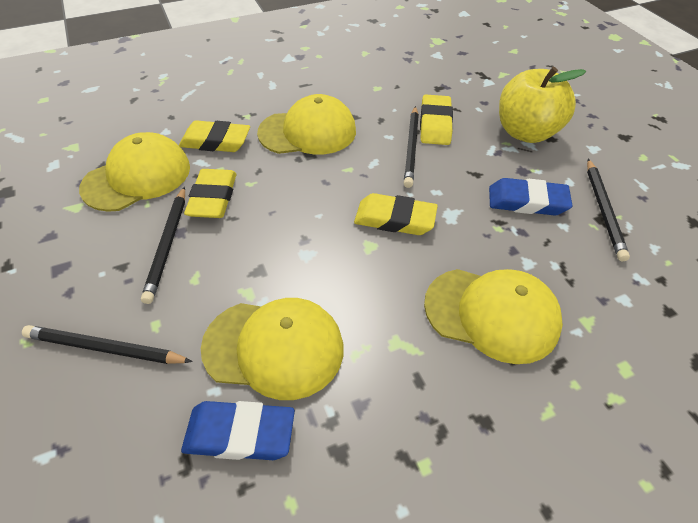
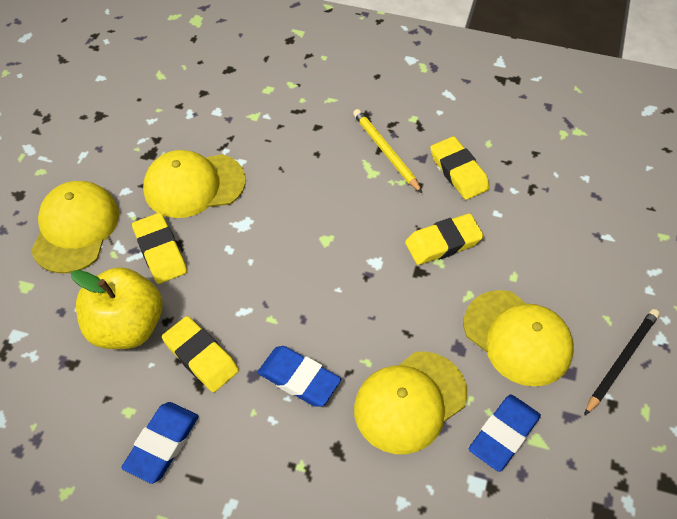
black pencil: [22,325,193,364] [141,187,185,304] [404,106,419,188] [587,159,630,261] = 4 -> [584,309,660,416] = 1
blue eraser: [181,401,295,460] [489,178,572,216] = 2 -> [121,402,199,484] [257,346,341,407] [469,394,541,472] = 3
yellow pencil: none = 0 -> [353,109,422,193] = 1

